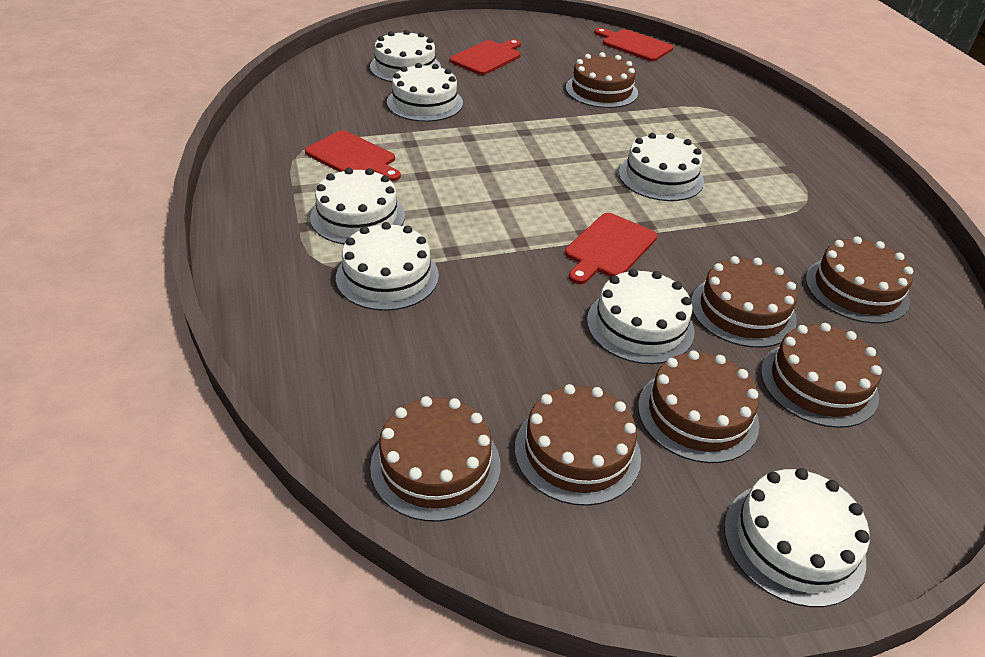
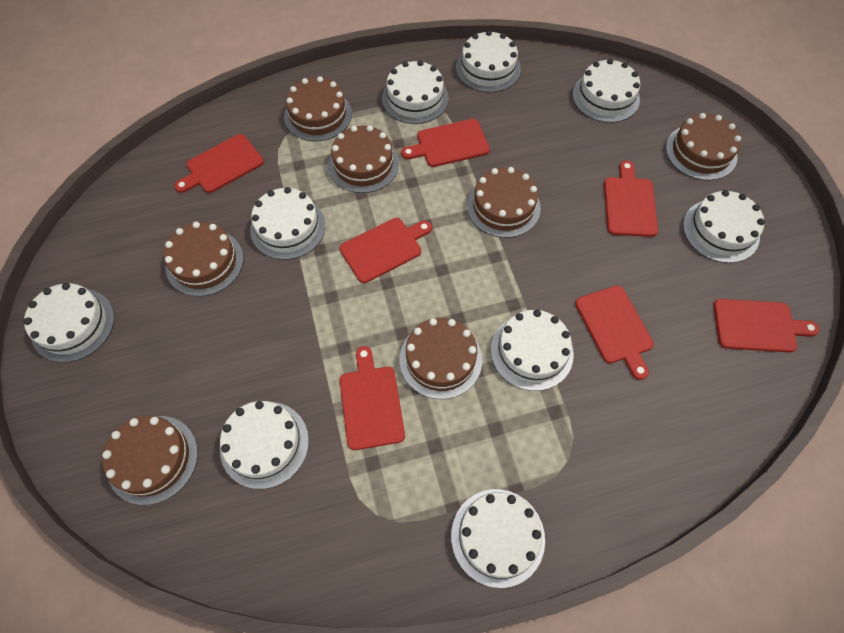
red cutting board: [305,130,401,182] [450,39,521,75] [565,213,657,284] [594,28,673,61] = 4 -> [174,134,264,193] [340,218,432,283] [340,346,405,450] [401,119,490,167] [575,285,654,380] [604,160,658,237] [713,299,819,353] = 7
white cake: [310,168,405,244] [336,222,439,311] [370,30,441,82] [387,63,463,122] [587,269,695,364] [619,133,704,201] [724,468,870,607] = 7 -> [23,283,114,363] [220,401,309,489] [250,187,325,260] [382,60,449,124] [451,489,545,588] [456,30,521,93] [491,310,574,391] [573,59,640,123] [683,190,765,263] = 9

